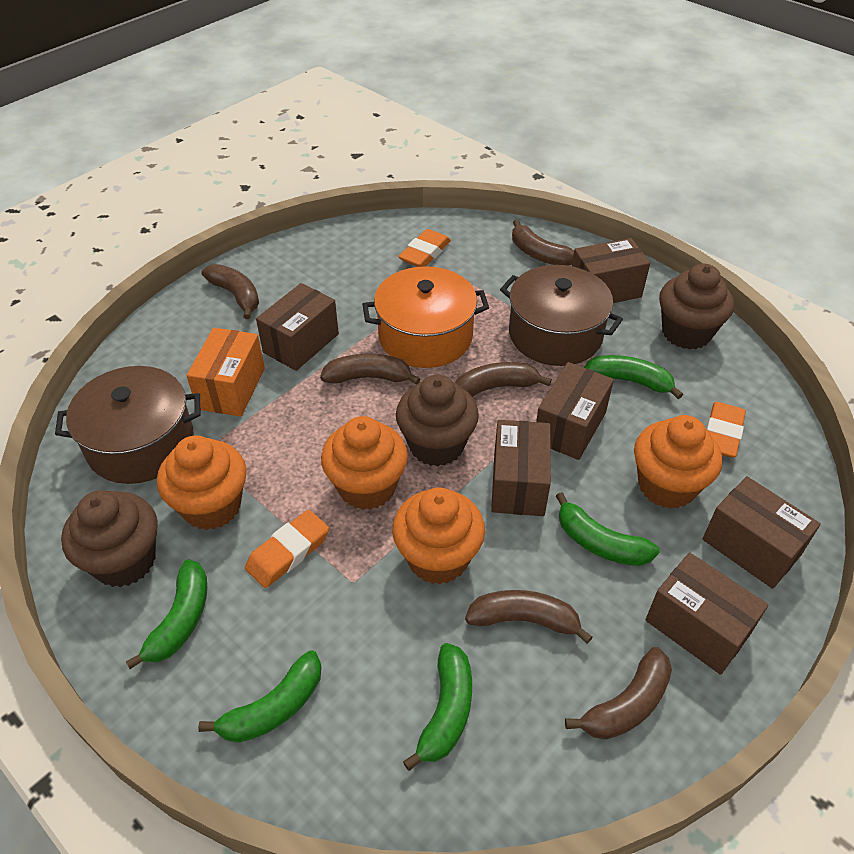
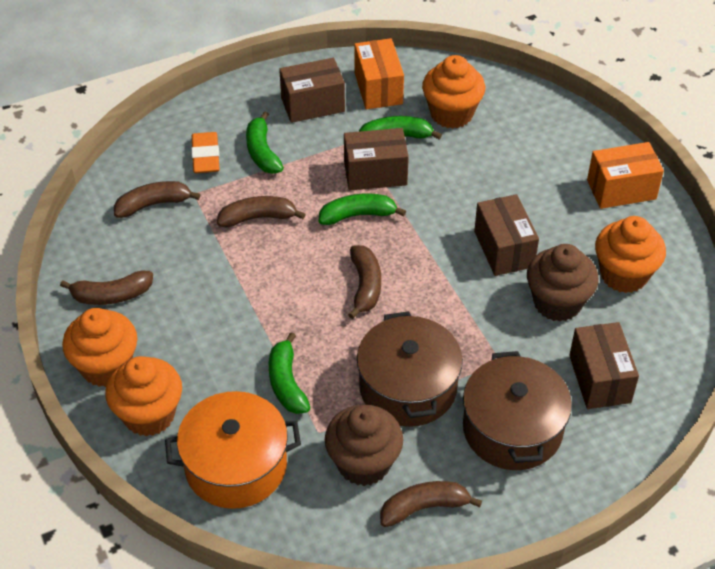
brown banana: [202,264,259,319] [320,354,420,385] [455,362,552,397] [465,590,592,644] [512,219,574,266] [565,647,672,739] = 6 -> [60,270,153,305] [114,181,200,218] [217,196,306,227] [348,245,381,319] [380,481,482,527] = 5
brown box: [256,283,339,371] [491,420,551,516] [536,362,614,460] [572,238,650,303] [645,552,769,675] [702,476,821,589] = 6 -> [279,58,345,123] [344,128,409,191] [474,194,539,276] [569,322,639,409] = 4
brown cupcake: [61,490,158,587] [396,375,479,466] [659,264,734,349] = 3 -> [325,404,403,486] [527,244,599,322] = 2
green banana: [126,559,207,669] [198,650,321,743] [403,643,472,771] [556,492,660,566] [584,355,683,399] = 5 -> [246,111,284,174] [269,332,310,414] [319,193,406,225] [359,116,442,140] = 4
orange box: [186,328,265,417] = 1 -> [354,38,404,109] [587,142,664,209] = 2
orange eraser: [245,510,329,588] [398,229,451,267] [706,402,746,458] = 3 -> [191,132,220,173] = 1

